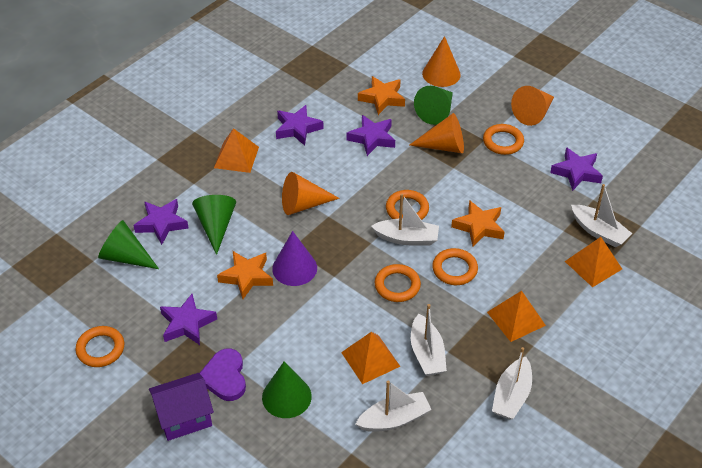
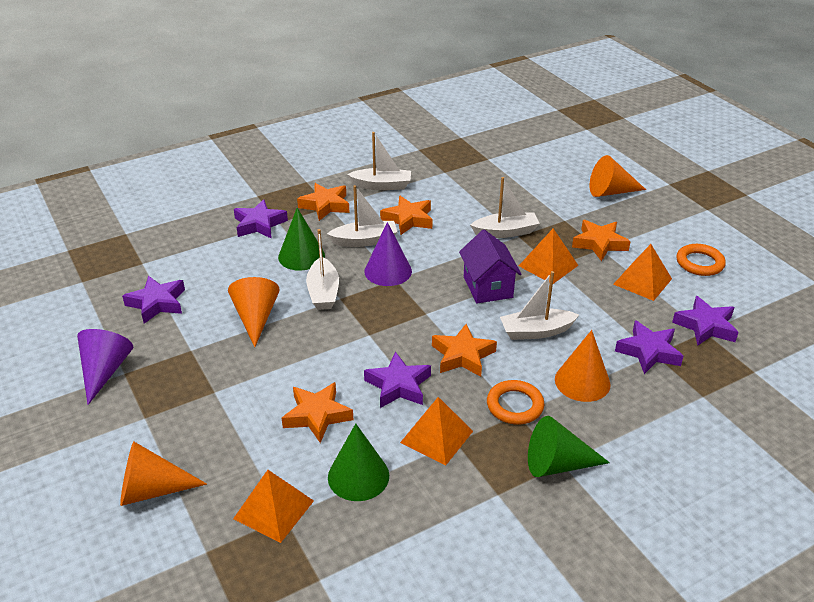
green cone: [98,220,159,269] [192,195,236,255] [262,362,312,418] [414,86,453,125] = 4 -> [278,208,325,271] [328,423,389,501] [528,416,610,477] = 3
orange ring: [75,326,124,367] [375,264,421,302] [386,190,429,220] [432,248,478,285] [483,124,524,155] = 5 -> [487,380,544,425] [677,244,726,276] = 2
orange star: [217,251,273,299] [358,76,405,115] [451,200,505,247] = 3 -> [282,382,353,443] [297,183,350,221] [380,196,433,235] [432,324,497,377] [572,220,631,261] = 5
purple cone: [272,231,317,286] = 1 -> [77,329,133,405] [364,222,412,286] = 2
purple heart: [200,349,246,401] = 1 -> none = 0

